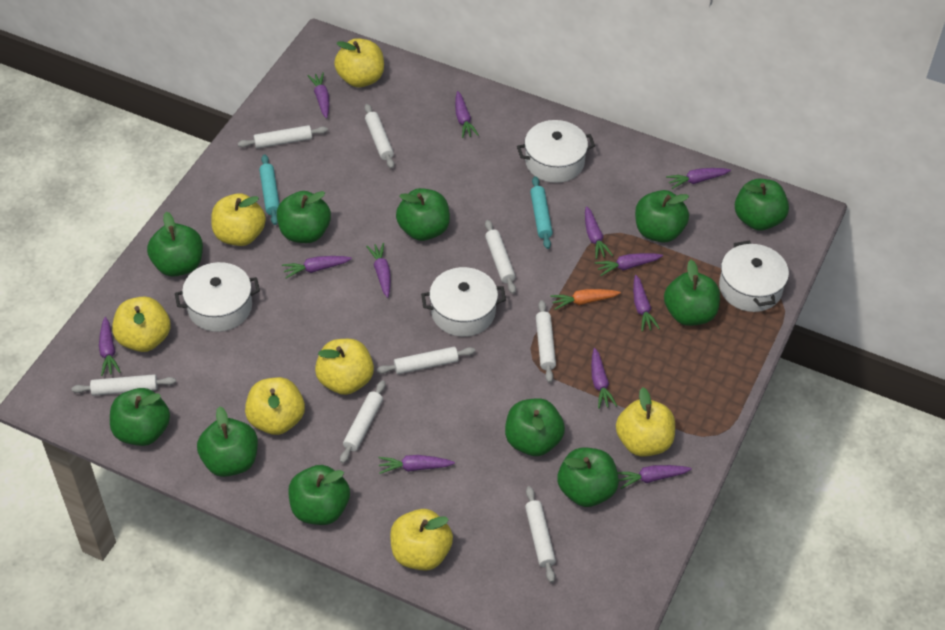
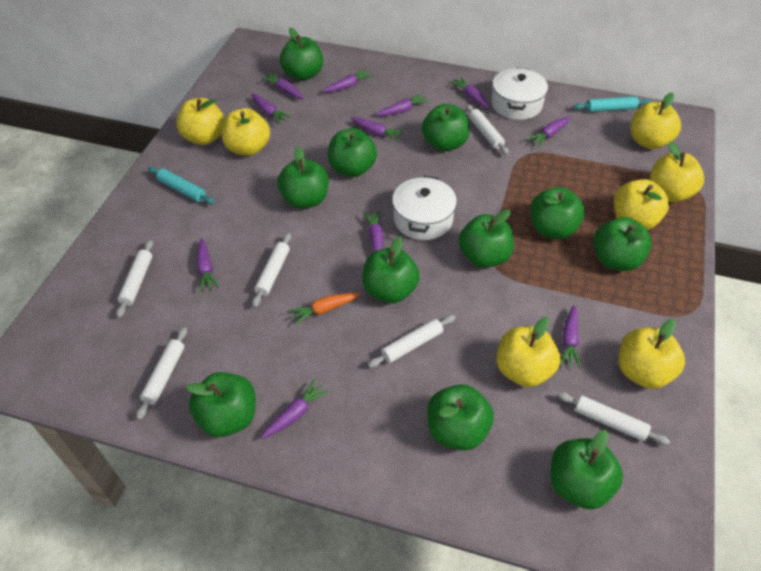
purple carrot: [99,317,121,376] [282,256,352,278] [307,72,329,119] [366,243,391,298] [378,455,455,474] [455,91,479,138] [585,206,613,259] [591,348,617,409] [595,253,663,276] [617,465,692,489] [633,275,660,332] [666,168,731,189] = 12 -> [197,238,219,292] [251,94,291,124] [261,72,304,99] [261,379,329,439] [323,69,373,92] [350,117,404,141] [363,210,384,252] [376,93,429,116] [450,77,490,109] [527,117,571,147] [560,305,581,368] = 11
white pot: [175,262,260,332] [421,267,506,337] [517,120,595,183] [719,241,789,312] = 4 -> [392,175,457,240] [491,68,548,120] = 2
white rolling pin: [72,374,176,396] [238,125,328,149] [340,380,385,463] [364,104,394,169] [376,347,475,374] [485,220,516,294] [525,486,556,583] [536,300,556,383] = 8 -> [116,240,153,318] [136,327,187,420] [252,233,291,307] [368,315,456,368] [466,104,509,155] [557,392,670,445] = 6

